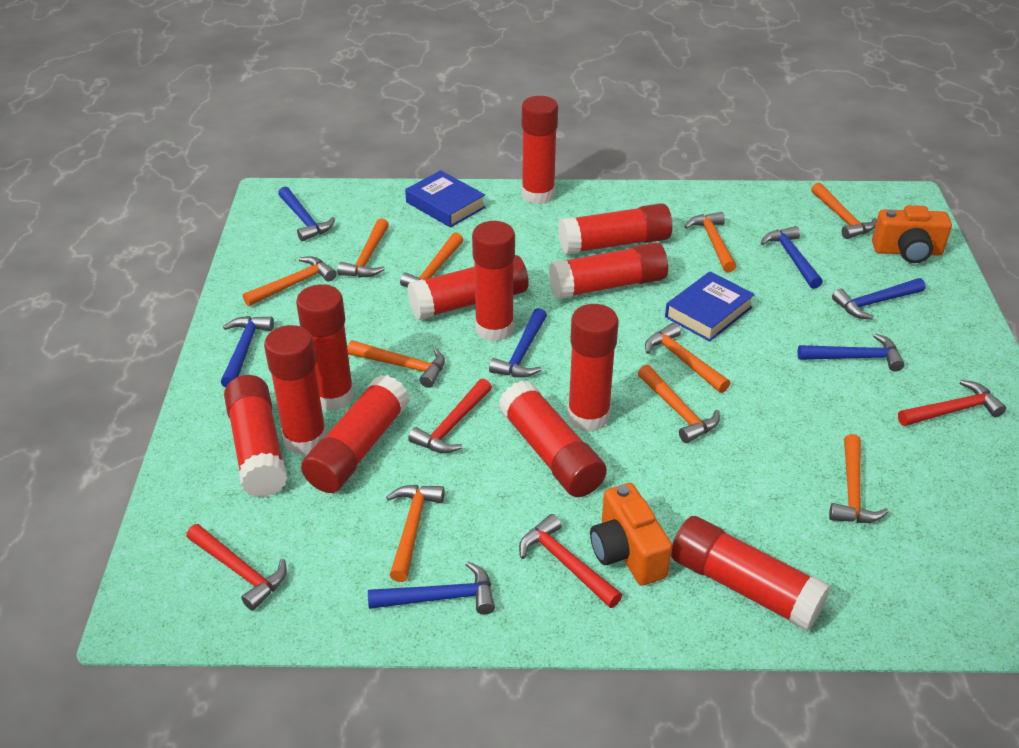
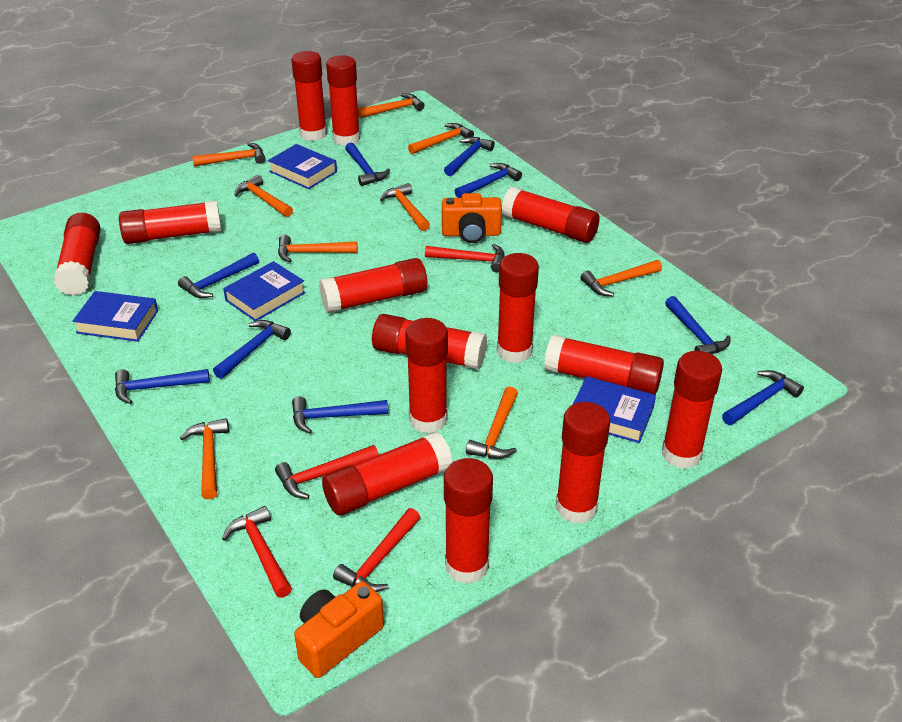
blue book: [405,170,486,228] [665,272,755,341] = 2 -> [72,291,158,342] [223,261,306,321] [268,144,337,189] [573,376,656,443] = 4
blue hammer: [221,316,274,387] [278,187,335,241] [368,561,495,615] [489,308,547,378] [761,226,823,289] [798,333,904,372] [832,278,926,320] = 7 -> [115,369,210,404] [178,253,259,298] [213,320,291,379] [292,396,388,433] [345,142,390,186] [444,137,495,176] [455,163,522,198] [665,296,731,354] [722,370,804,425] = 9
orange hammer: [243,256,336,306] [337,218,389,278] [347,340,445,388] [386,485,445,582] [400,233,463,287] [638,365,720,443] [645,323,730,393] [684,212,736,272] [811,182,877,239] [829,434,889,523] = 10 -> [180,418,229,500] [192,143,266,167] [235,175,293,217] [278,235,357,262] [358,94,425,118] [380,183,430,231] [408,123,474,154] [466,386,518,459] [580,260,662,296] = 9
red glue stick: [224,375,288,497] [264,325,327,455] [296,284,354,411] [301,375,409,493] [407,255,528,320] [472,221,515,342] [499,381,607,497] [522,96,558,205] [549,242,668,299] [558,203,672,255] [567,304,619,432] [671,516,830,631] = 12 -> [54,213,100,296] [119,200,222,244] [291,51,327,141] [319,258,427,313] [322,432,453,515] [326,55,360,146] [372,314,487,369] [405,318,448,433] [444,458,493,584] [497,253,539,363] [502,187,599,243] [544,334,664,394] [556,402,610,524] [662,351,722,469] = 14

